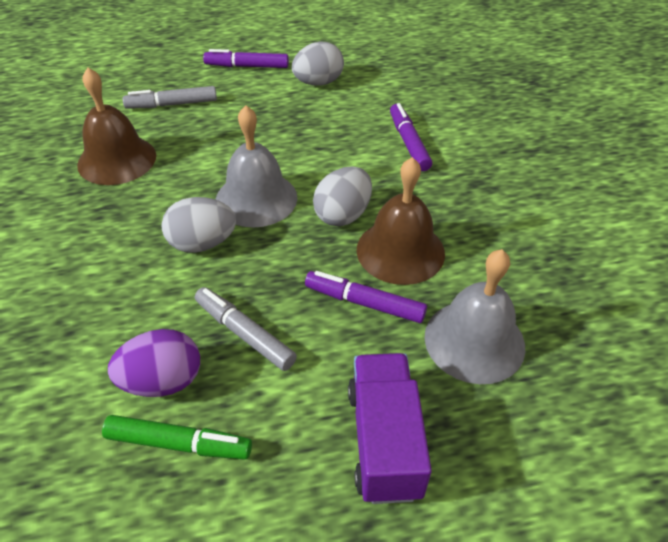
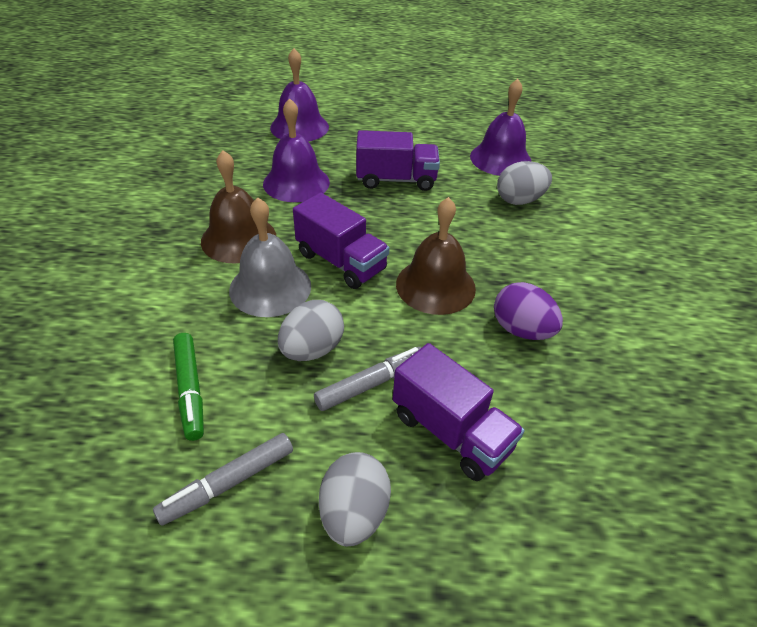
grey bell: [216,105,297,228] [424,249,525,384] = 2 -> [229,198,311,317] = 1
purple bell: none = 0 -> [263,98,330,202] [270,48,329,142] [470,79,532,176] = 3
purple marker: [203,49,289,68] [305,271,427,323] [390,103,432,171] = 3 -> none = 0
purple truck: [348,353,432,504] = 1 -> [293,193,390,289] [356,130,440,191] [393,343,525,481] = 3

